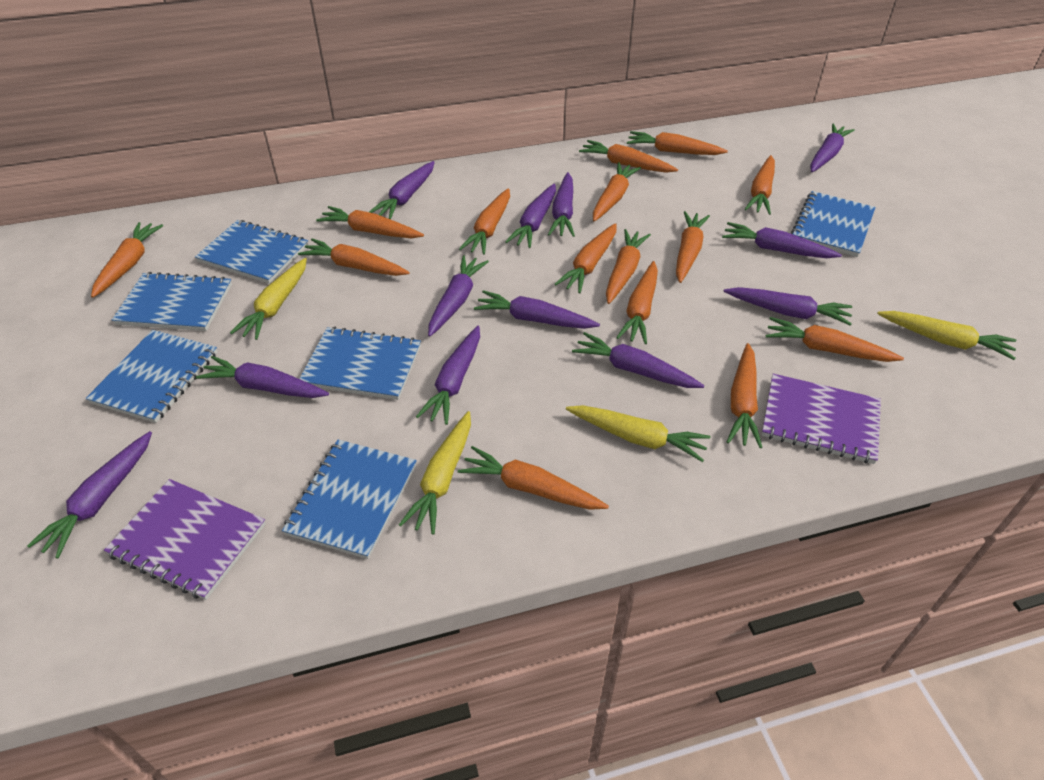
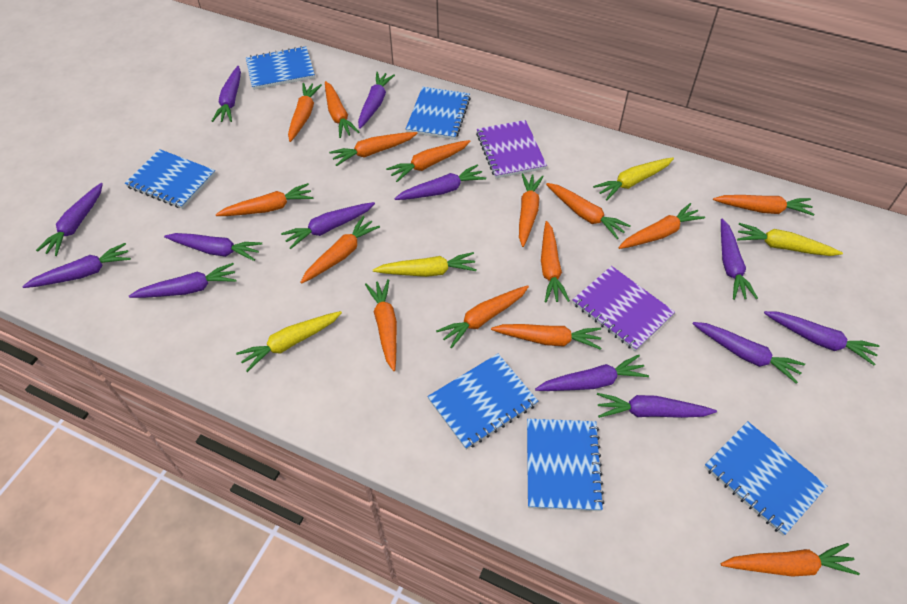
purple carrot: [27,431,152,558] [196,356,329,398] [369,161,435,219] [416,326,480,425] [428,255,489,337] [474,290,600,329] [505,183,556,248] [548,172,575,237] [572,332,704,388] [722,222,842,258] [724,287,852,326] [810,124,855,172] = 12 -> [22,243,131,288] [36,183,103,256] [129,263,237,298] [164,233,262,261] [212,66,241,122] [281,202,375,249] [358,72,395,129] [394,165,486,200] [535,355,649,391] [597,393,717,418] [693,322,805,384] [721,218,758,300] [764,311,879,365] = 13

